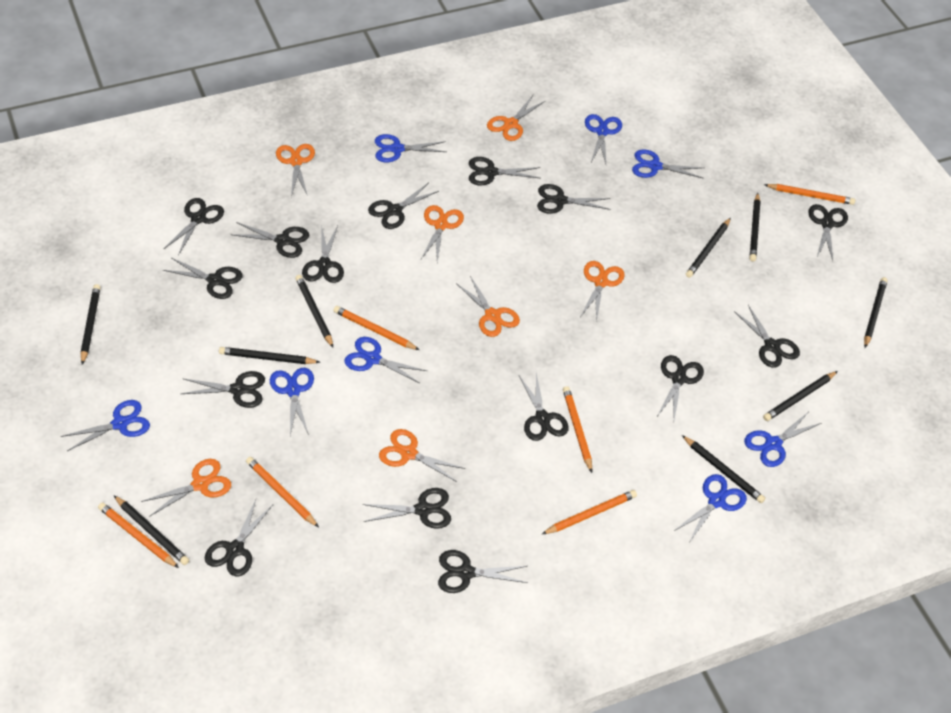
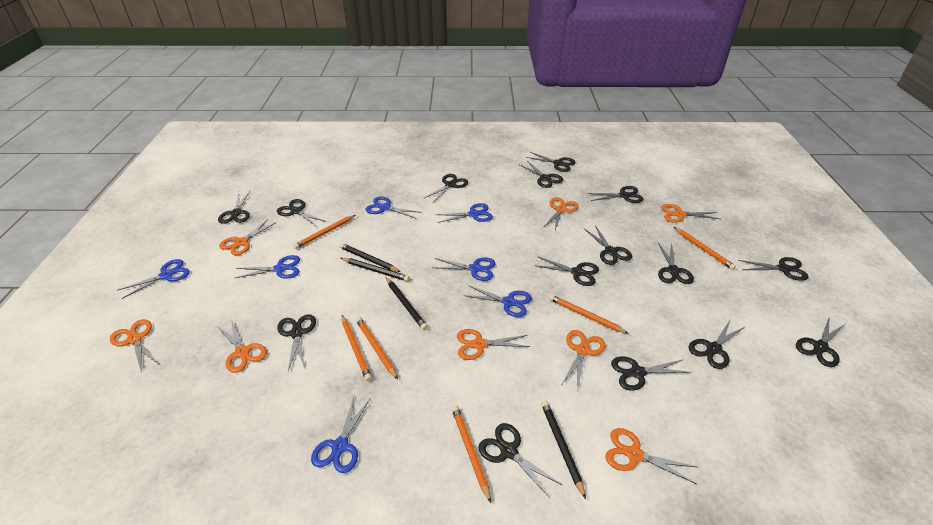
black pencil: [81,284,101,365] [114,496,189,565] [219,347,320,364] [295,275,333,348] [682,435,765,503] [686,218,731,278] [750,193,760,261] [763,371,838,421] [864,277,888,348] = 9 -> [339,243,401,272] [341,258,410,281] [386,277,428,330] [541,400,586,499] = 4
blue scissors: [61,400,150,451] [270,368,314,435] [344,337,427,383] [375,134,446,162] [585,114,622,164] [632,149,704,179] [674,474,747,541] [744,412,821,467] = 8 -> [118,259,190,299] [235,255,300,279] [311,397,370,473] [366,196,422,218] [433,257,496,281] [435,203,493,223] [463,285,532,317] = 7
orange scissors: [141,459,231,517] [276,144,315,197] [379,429,465,482] [421,205,464,261] [456,276,520,337] [487,95,545,141] [580,261,625,322] = 7 -> [110,319,158,373] [218,319,267,373] [219,219,277,256] [457,329,530,360] [543,197,579,230] [562,330,605,388] [605,428,697,484] [661,204,720,223] = 8

